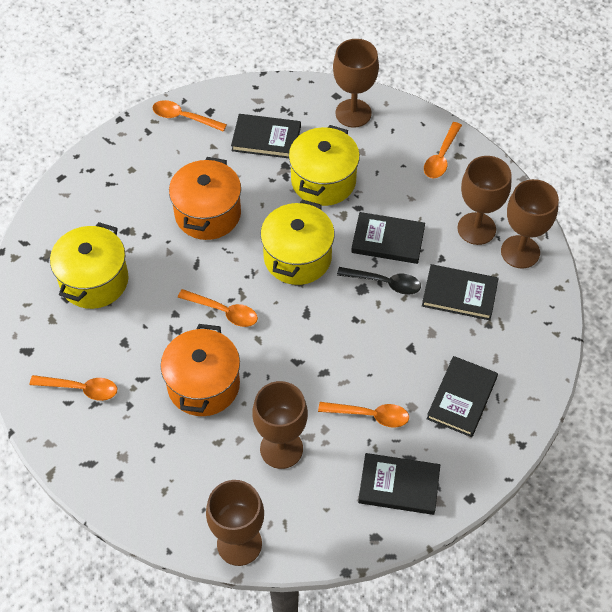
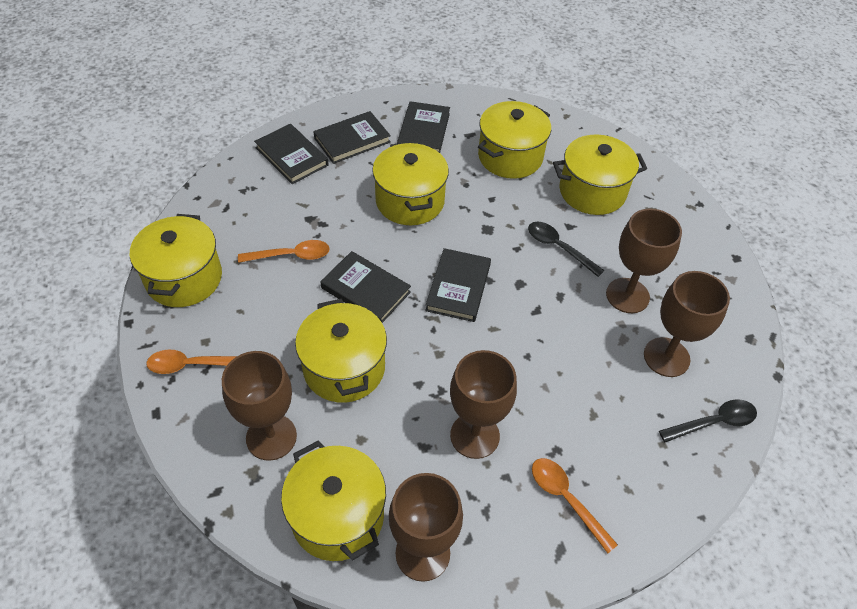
black spoon: [337,267,421,295] = 1 -> [528,222,605,277] [659,399,757,442] = 2
orange pot: [161,324,240,416] [169,157,241,240] = 2 -> none = 0
orange spoon: [30,375,117,401] [153,100,227,132] [178,289,258,327] [318,402,409,428] [424,122,462,178] = 5 -> [146,350,237,374] [238,240,330,263] [532,458,618,553] = 3
yellow pot: [50,222,128,309] [260,199,335,285] [289,125,360,206] = 3 -> [130,214,222,307] [281,440,386,561] [295,299,387,403] [372,142,449,225] [478,101,551,179] [553,135,647,215] = 6

